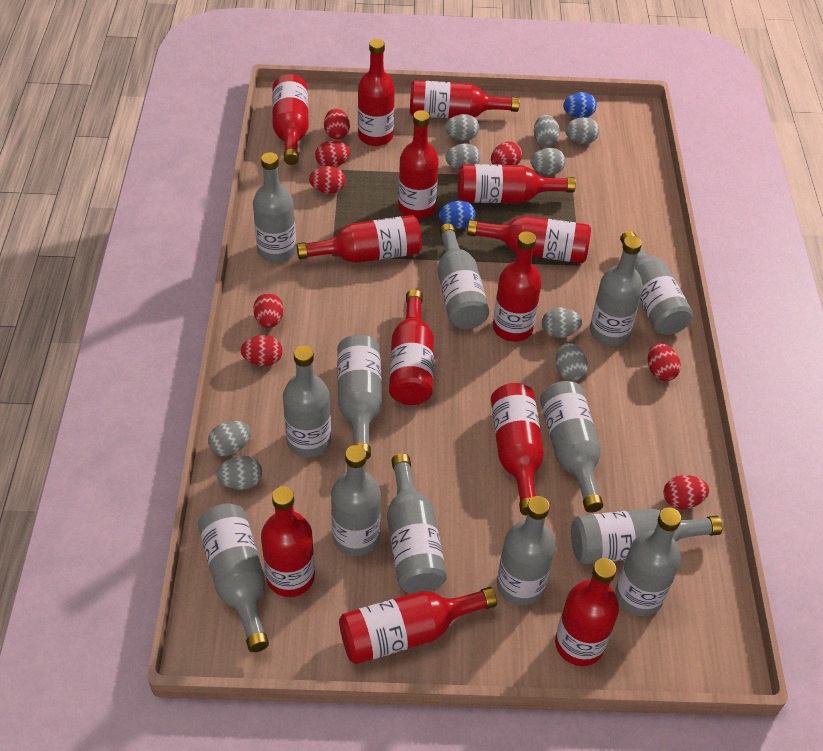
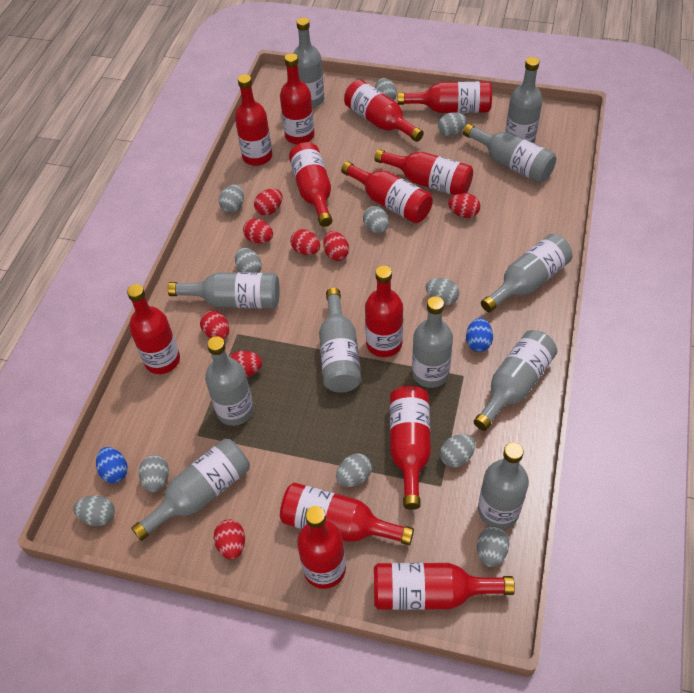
grey bottle: [198,503,269,652] [253,152,296,263] [283,346,331,457] [331,445,381,556] [337,334,382,460] [387,454,447,594] [437,224,489,329] [497,496,555,605] [540,381,603,513] [571,508,722,564] [590,236,643,346] [615,507,681,616] [620,231,693,335] = 13 -> [131,439,250,541] [168,272,280,308] [205,336,254,426] [293,17,324,108] [319,288,361,393] [412,296,453,388] [463,124,556,183] [474,330,557,431] [478,442,529,529] [481,234,572,312] [505,57,543,143] = 11
grey egg: [208,421,251,456] [216,456,262,490] [445,114,479,141] [445,144,481,170] [530,148,566,175] [534,115,560,146] [542,308,582,338] [556,343,588,381] [565,117,600,144] = 9 -> [73,495,115,526] [139,455,169,492] [219,184,244,213] [235,248,262,273] [336,453,372,487] [363,206,389,233] [375,78,397,100] [426,278,459,305] [438,112,467,136] [440,434,476,468] [477,526,510,567] = 11

